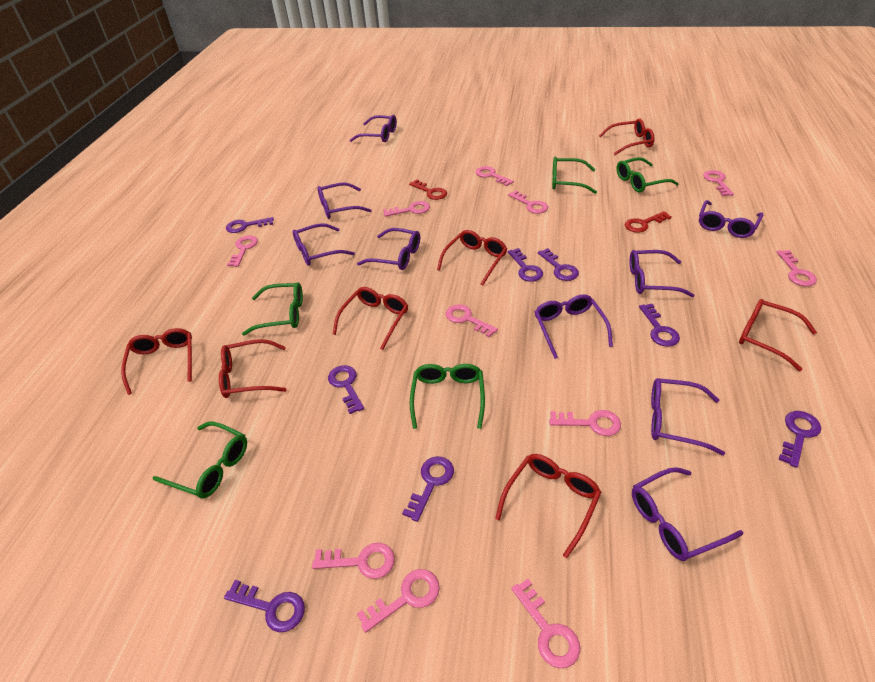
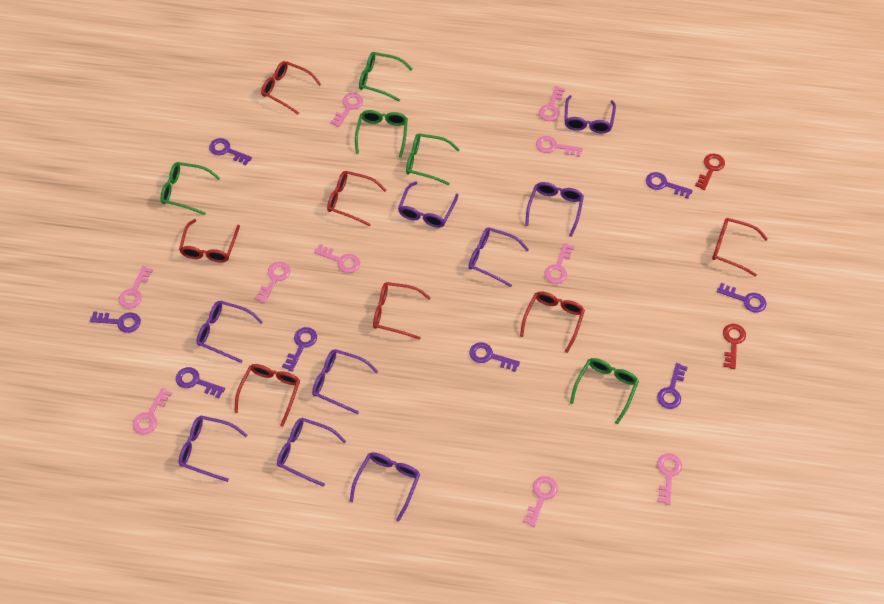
pink key: [227,235,258,267] [312,543,395,579] [357,569,440,633] [383,201,430,217] [446,304,498,337] [476,166,514,186] [508,190,548,214] [511,579,580,668] [549,410,621,436] [703,170,734,196] [776,250,817,286] = 11 -> [119,266,153,308] [133,388,172,435] [255,262,290,303] [314,244,360,273] [330,93,363,127] [523,476,558,527] [536,136,583,157] [539,86,565,121] [545,243,574,284] [657,453,682,505] = 10

